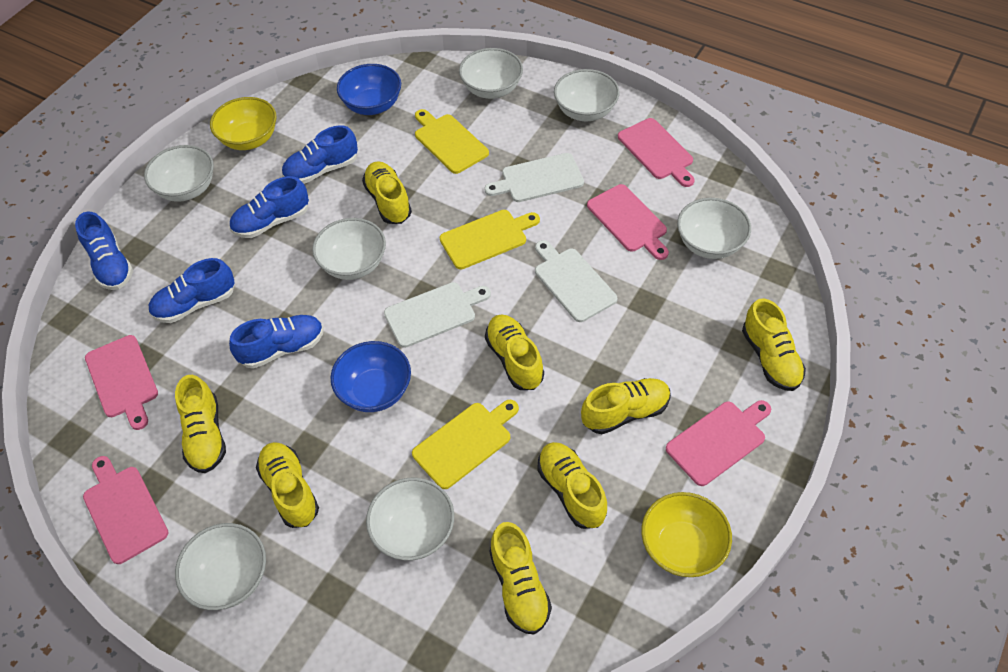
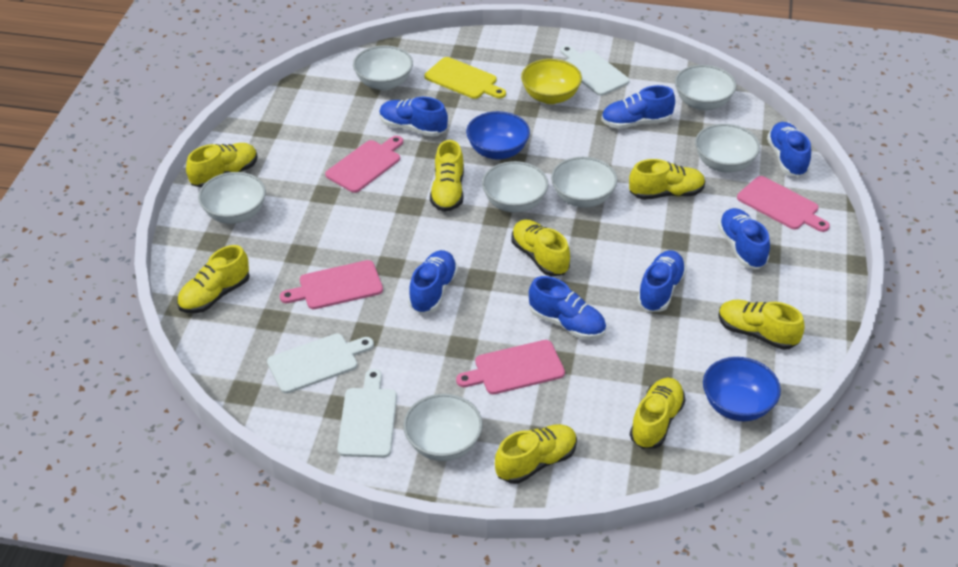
blue shoe: [75,211,133,290] [148,258,235,323] [229,176,309,238] [229,315,324,369] [282,125,358,184] = 5 -> [379,97,448,137] [408,250,458,314] [529,276,606,340] [601,85,675,129] [637,250,686,312] [718,208,770,269] [767,122,811,177] = 7
pink cutting board: [83,456,169,564] [85,335,158,430] [587,184,669,260] [618,118,695,187] [666,400,771,486] = 5 -> [280,260,383,309] [325,136,403,193] [456,340,565,394] [737,176,830,232] = 4
yellow bowl: [210,97,277,150] [641,492,732,577] = 2 -> [521,59,582,104] = 1
yellow cutting board: [412,400,519,489] [415,109,489,174] [440,210,540,269] = 3 -> [424,57,506,99] = 1

